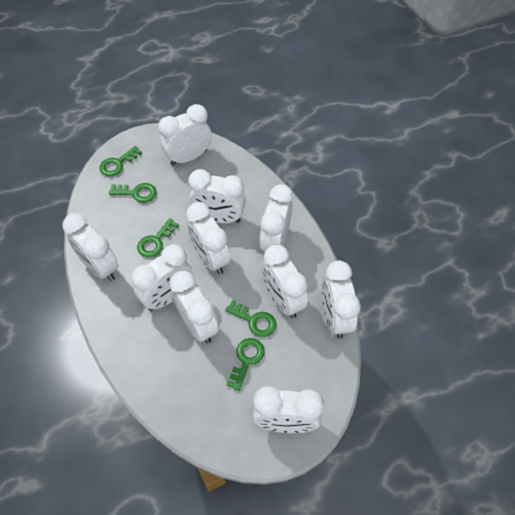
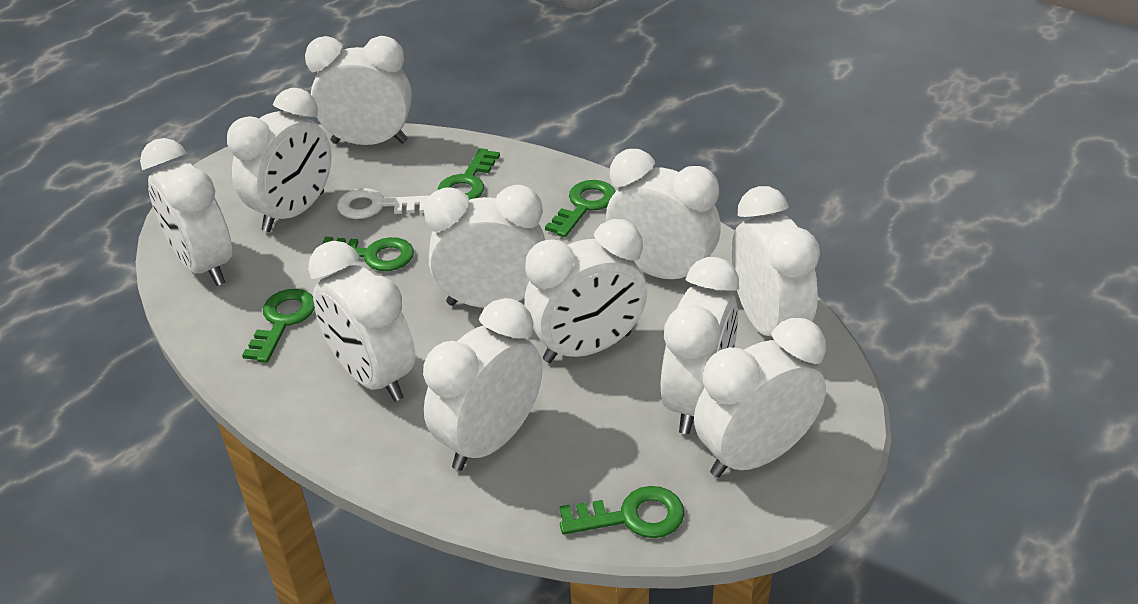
white clock: [63,213,118,281] [131,244,193,311] [158,104,212,166] [169,271,219,344] [186,202,231,274] [188,169,246,223] [252,386,324,433] [259,184,293,251] [262,245,308,318] [322,261,361,339] = 10 -> [140,138,232,286] [227,88,332,232] [305,36,412,145] [308,241,416,401] [423,298,542,471] [424,185,545,308] [524,219,647,363] [606,149,721,286] [661,257,739,434] [694,318,826,478] [732,186,820,336] = 11
white key: none = 0 -> [337,188,429,219] = 1

